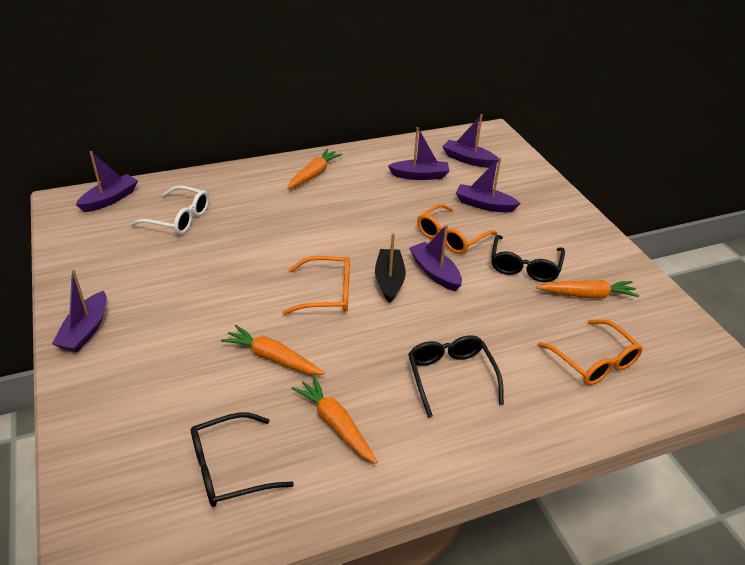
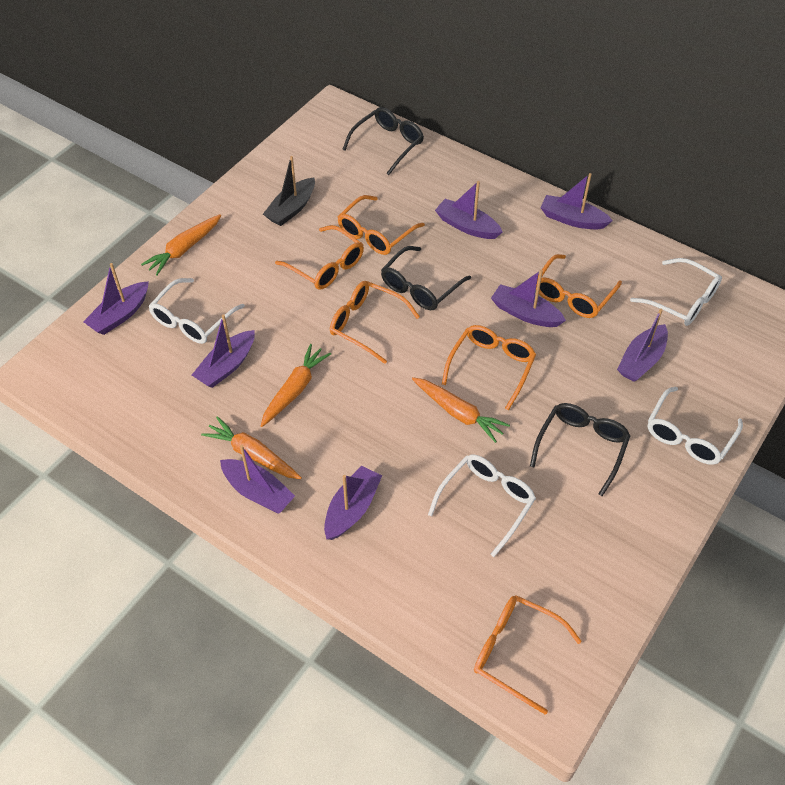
orange glasses: [283,256,350,315] [417,204,498,254] [538,319,643,385] = 3 -> [275,225,364,289] [330,281,420,364] [338,195,425,255] [442,325,536,411] [474,595,582,715] [536,254,622,318] = 6
purple boat: [52,269,107,352] [76,151,138,212] [388,127,450,180] [409,224,462,291] [442,114,499,168] [456,157,521,212] = 6 -> [83,263,149,335] [192,314,255,388] [220,445,295,513] [324,466,382,540] [435,181,502,239] [491,270,566,327] [540,173,613,229] [617,309,668,382] = 8
white glasses: [130,185,209,235] = 1 -> [148,278,245,344] [428,454,536,557] [630,258,722,326] [648,387,743,465] = 4

